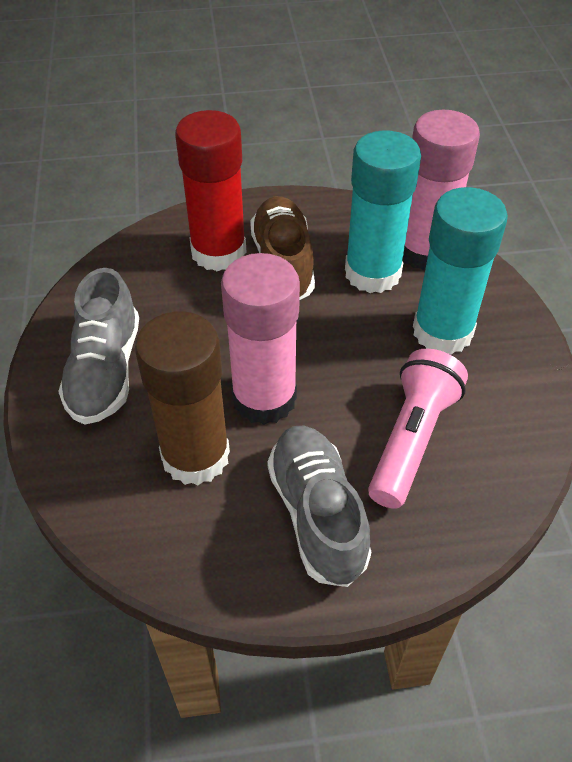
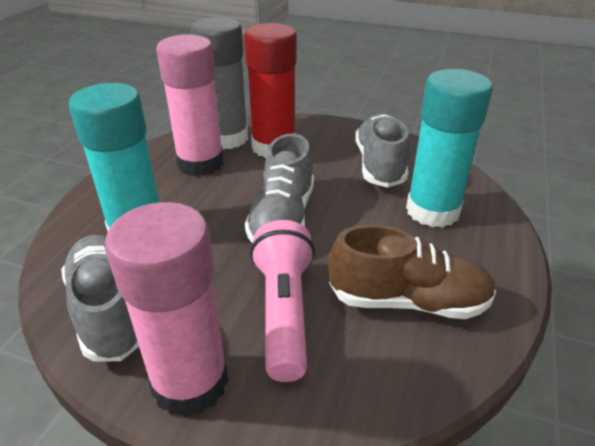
brown glue stick: [135,311,230,485] = 1 -> none = 0
grey glue stick: none = 0 -> [190,17,248,149] = 1
grey shoe: [58,268,139,425] [267,426,371,587] = 2 -> [61,235,139,361] [245,134,314,243] [355,113,410,188] = 3

